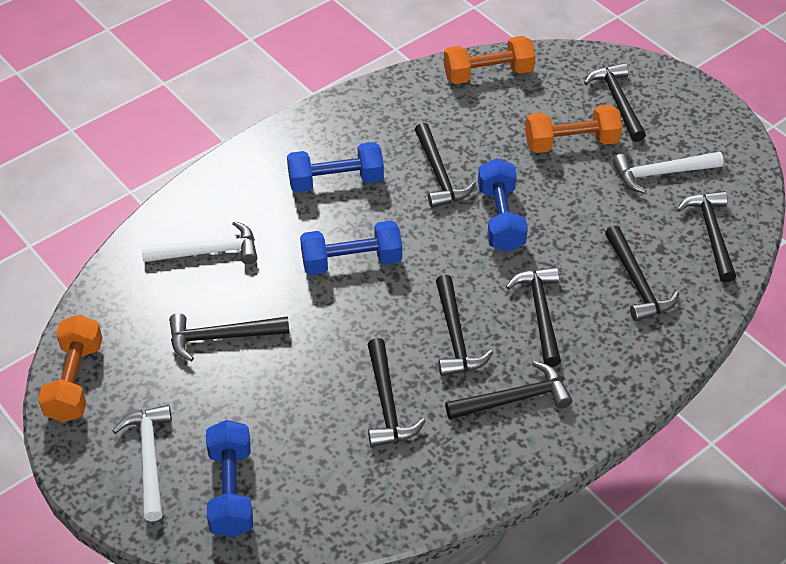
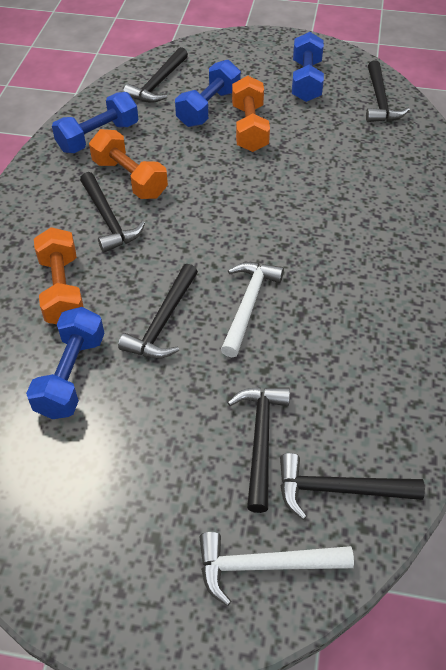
black hammer: [169,313,289,362] [368,338,425,447] [415,123,476,208] [436,275,493,376] [445,361,572,420] [506,267,561,367] [584,63,646,142] [605,225,679,321] [677,191,736,283] = 9 -> [80,172,145,253] [118,264,198,359] [123,47,188,103] [227,387,290,513] [280,453,425,520] [366,60,410,122] = 6
white hammer: [113,405,172,521] [142,221,257,264] [612,152,724,194] = 3 -> [200,532,354,606] [221,262,284,357] = 2

